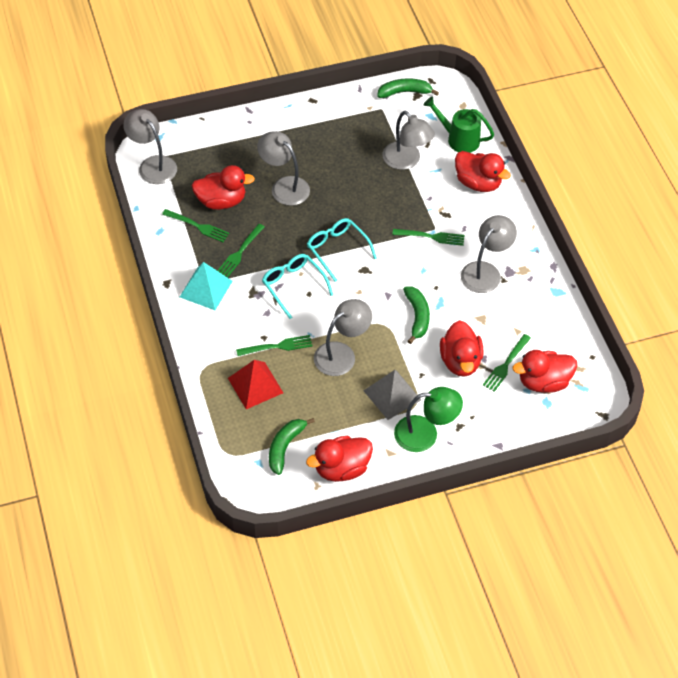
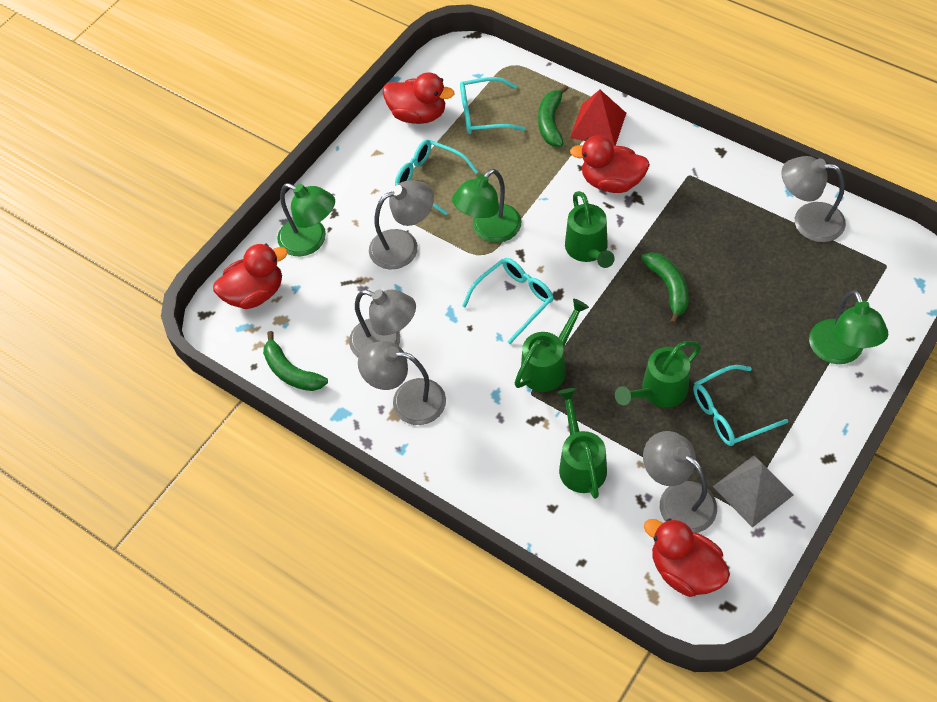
green fork: [162,209,229,242] [217,224,265,278] [236,335,313,356] [392,229,464,246] [483,334,531,392] = 5 -> none = 0
green lamp: [394,387,463,452] = 1 -> [277,183,335,256] [452,169,521,243] [809,290,888,364] = 3
green watering can: [424,96,494,153] = 1 -> [515,299,589,392] [557,388,607,499] [565,191,615,268] [615,341,701,408] = 4
red duck: [192,165,255,210] [306,436,373,482] [440,320,484,377] [455,151,511,192] [512,350,577,393] = 5 -> [213,244,288,309] [383,72,454,124] [570,135,650,193] [644,518,730,597] = 4
turquoise glasses: [262,254,333,319] [307,218,377,282] = 2 -> [395,140,478,215] [460,77,526,134] [462,258,554,344] [693,365,788,446] = 4
turquoise pyramid: [180,262,232,310] = 1 -> none = 0

